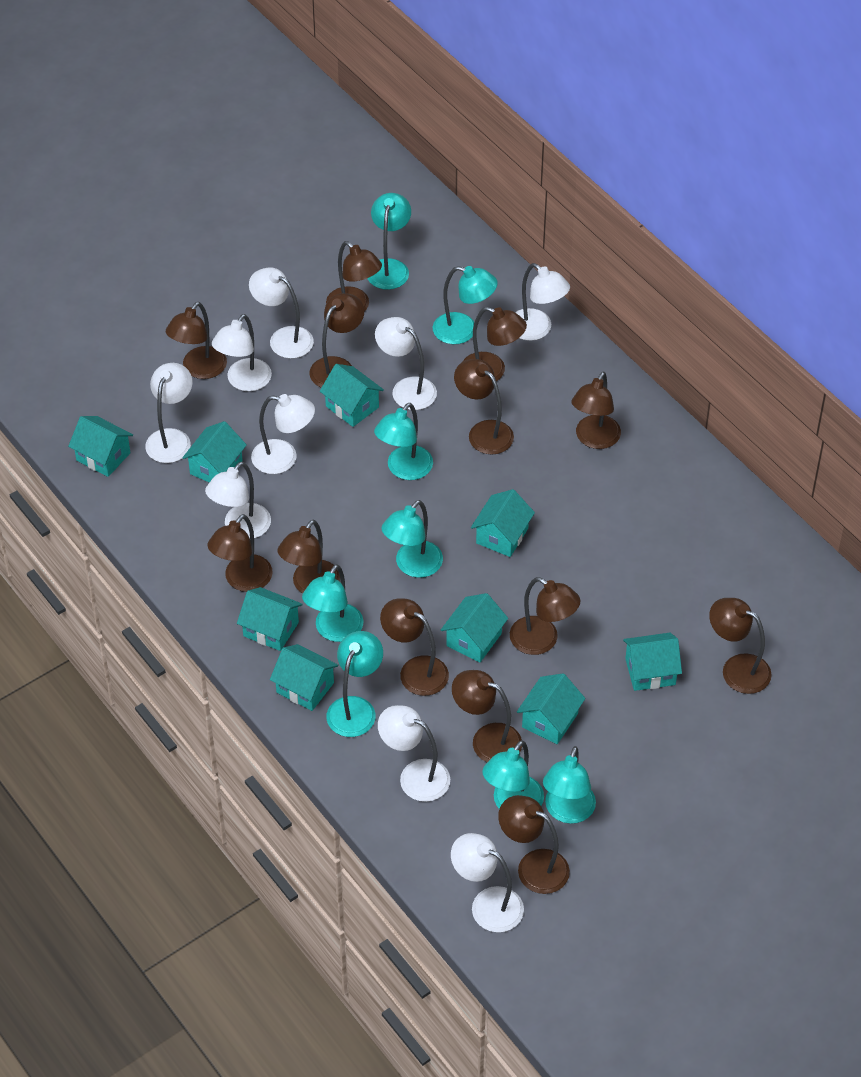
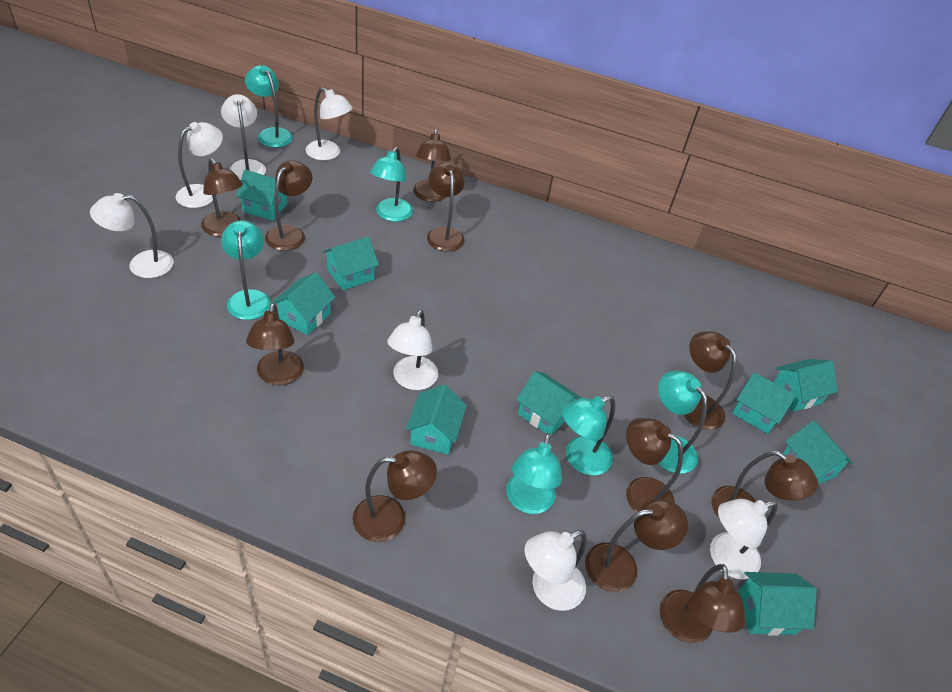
brown lamp: [166,302,227,379] [208,514,273,592] [278,520,340,594] [310,293,364,388] [326,241,382,312] [380,598,449,696] [452,670,522,762] [454,359,514,455] [463,307,527,381] [498,795,570,894] [510,577,580,655] [572,372,621,449] [709,598,772,694] = 13 -> [201,158,243,237] [246,303,304,386] [265,160,312,251] [353,450,437,542] [413,129,451,202] [427,162,465,252] [585,498,688,592] [626,418,683,513] [660,564,746,643] [684,331,736,430] [711,451,818,519] = 11
turquoise lamp: [302,564,363,642] [326,631,383,737] [367,193,411,290] [374,403,433,480] [382,500,443,578] [433,266,498,344] [482,740,544,809] [543,746,596,824] = 8 -> [221,220,271,320] [245,65,293,148] [370,147,413,222] [506,433,562,514] [562,395,615,476] [658,371,707,474] = 6
white lamp: [145,363,193,463] [205,462,271,538] [212,314,272,391] [249,267,314,359] [251,394,315,474] [375,317,437,410] [378,705,450,802] [451,833,524,932] [515,263,570,341] = 9 -> [90,193,174,278] [175,122,223,208] [221,94,266,181] [306,87,353,160] [387,310,438,390] [524,530,587,611] [710,499,778,580] = 7

